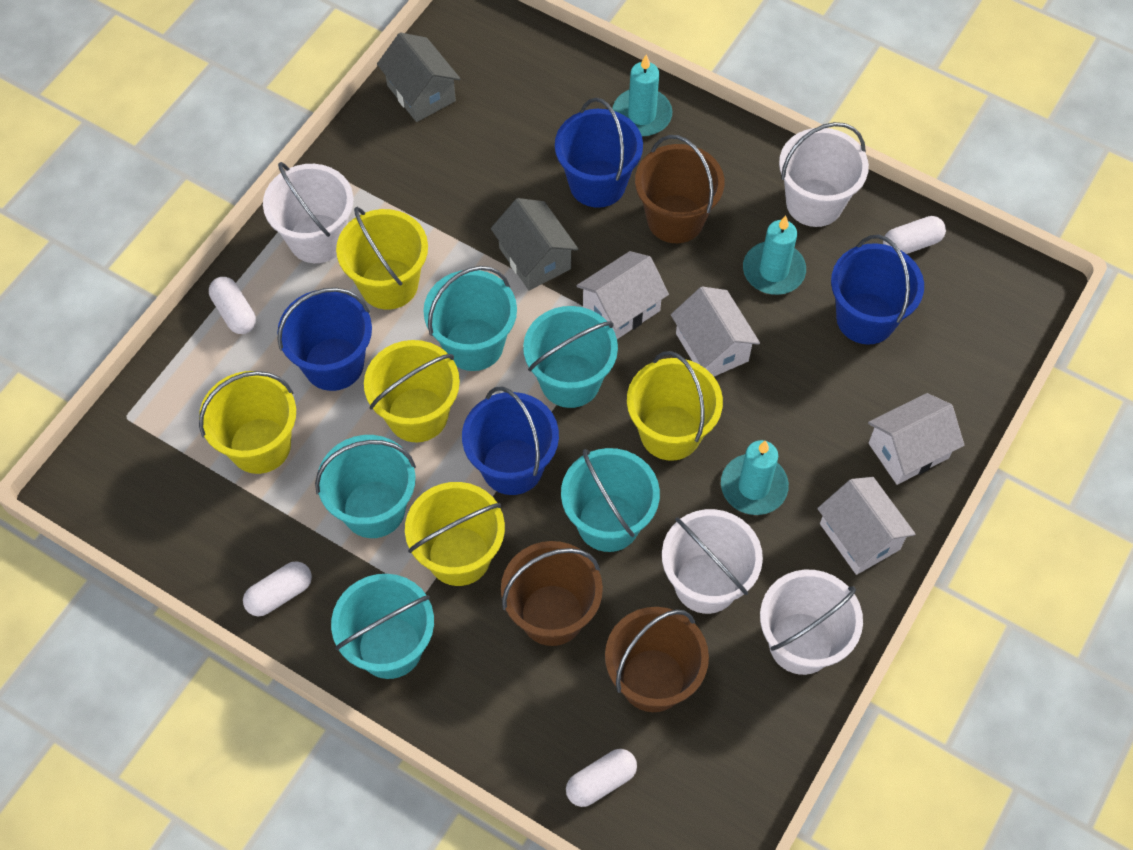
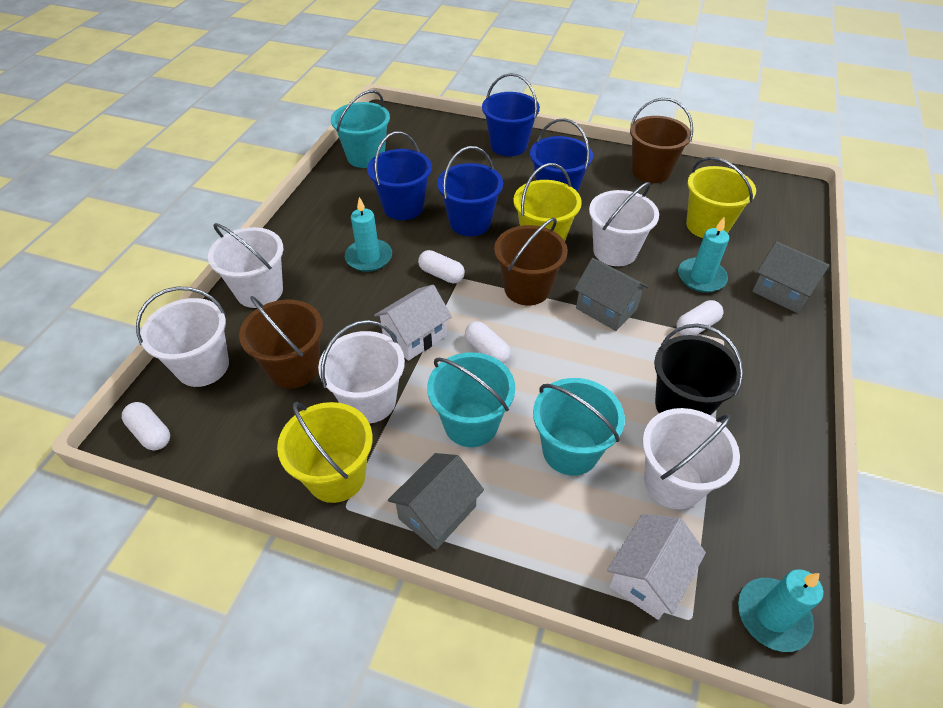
black bucket: none = 0 -> [654,324,744,416] = 1
grey house: [377,32,461,122] [491,198,578,291] = 2 -> [388,453,484,550] [574,258,649,331] [752,241,830,313] = 3
turquoise bucket: [315,435,416,538] [331,574,434,679] [423,266,517,371] [523,306,618,408] [561,448,660,552] = 5 -> [331,90,390,168] [427,352,515,447] [533,378,625,476] = 3
white bucket: [263,162,353,263] [662,509,763,614] [760,570,863,675] [779,122,869,227] = 4 -> [136,287,229,387] [208,223,283,308] [318,320,405,424] [589,182,659,266] [642,408,740,509] = 5
white house: [576,251,669,339] [671,287,760,377] [817,477,916,575] [868,393,964,485] = 4 -> [374,285,452,361] [607,514,706,620] = 2
yellow bucket: [199,371,296,474] [336,207,428,310] [364,340,460,442] [405,482,505,586] [627,351,723,461] = 5 -> [277,402,373,503] [513,163,582,241] [686,157,756,238] = 3

